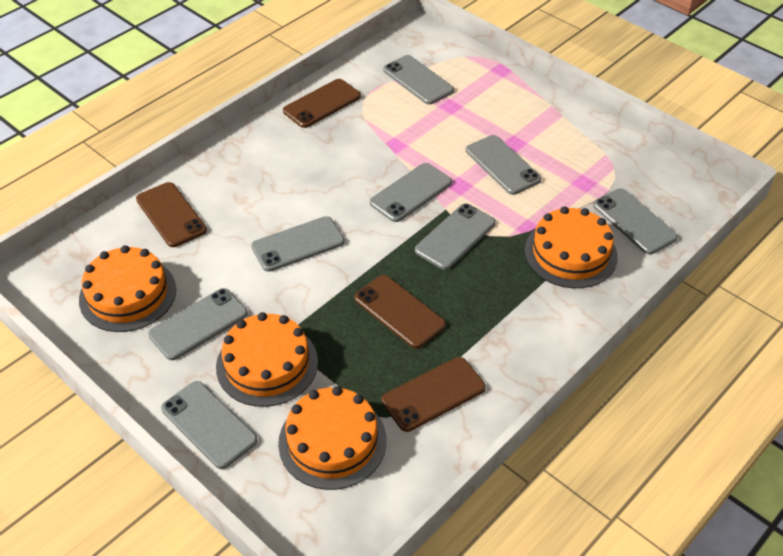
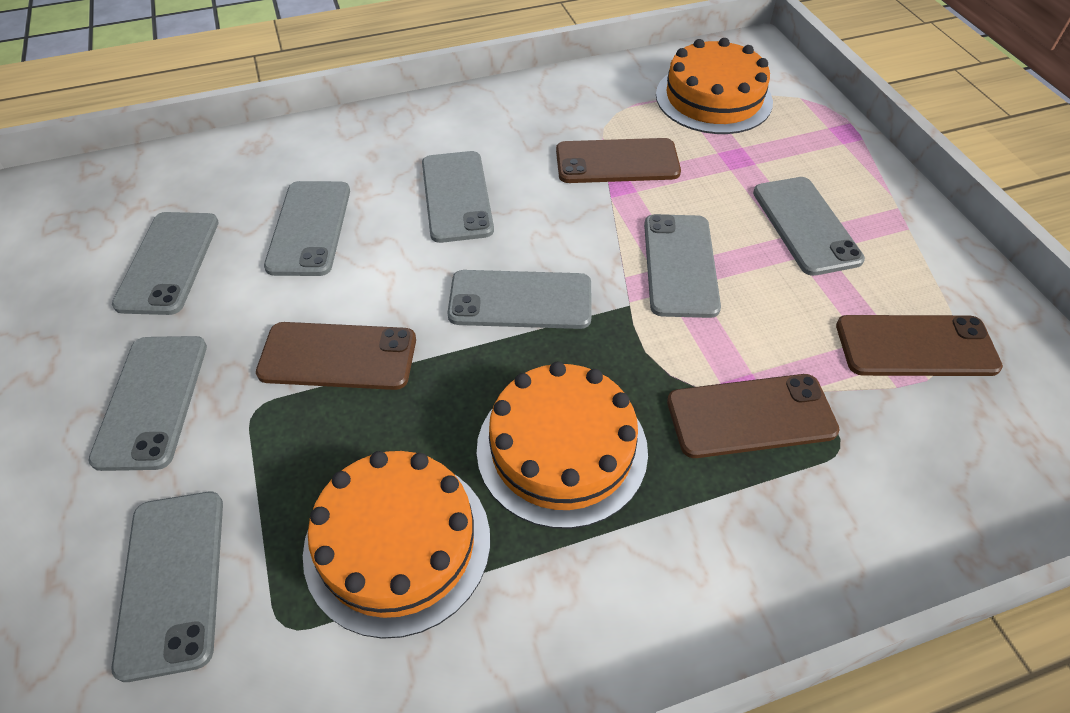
orange cake: [79,245,176,332] [216,312,318,407] [278,386,387,490] [525,207,618,288] = 4 -> [303,451,490,639] [477,362,648,529] [656,38,773,134] = 3

